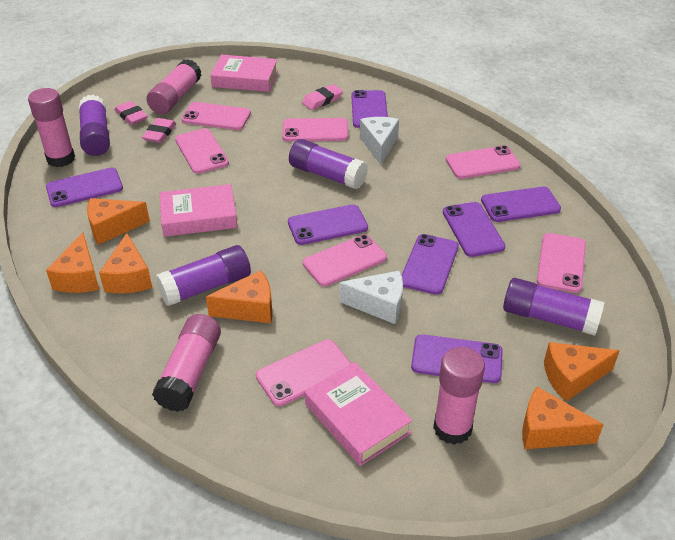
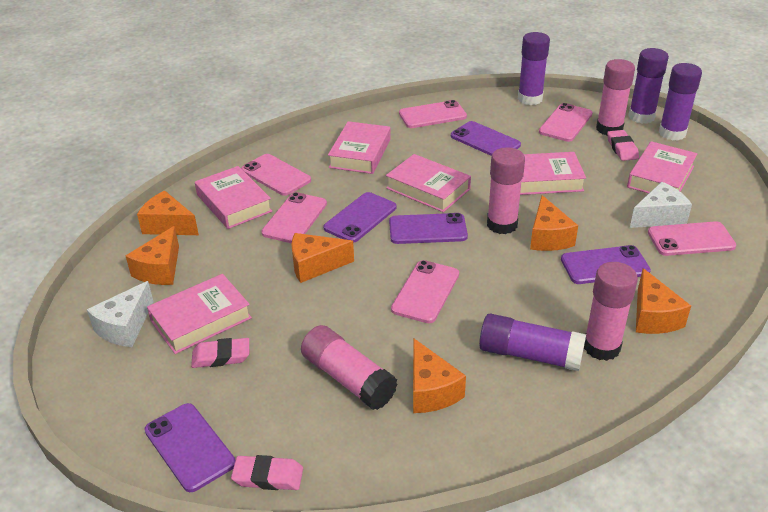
pink book: [160,184,237,237] [210,55,278,92] [305,362,412,466] = 3 -> [147,274,252,354] [195,166,272,229] [328,121,391,174] [386,154,471,212] [520,152,586,195] [627,141,697,194] = 6
pink phone: [175,128,229,174] [181,102,251,130] [256,339,351,406] [282,118,348,142] [303,234,387,286] [446,145,521,179] [537,233,586,293] = 7 -> [241,154,311,196] [261,192,327,243] [391,260,459,323] [399,100,467,128] [539,103,593,142] [648,221,736,256] = 6
purple phone: [46,168,123,207] [288,204,368,245] [351,90,388,128] [402,234,459,295] [411,334,503,383] [443,202,505,257] [481,187,561,222] = 7 -> [144,403,236,492] [324,192,396,243] [389,213,468,244] [451,121,521,156] [561,245,651,284] = 5

